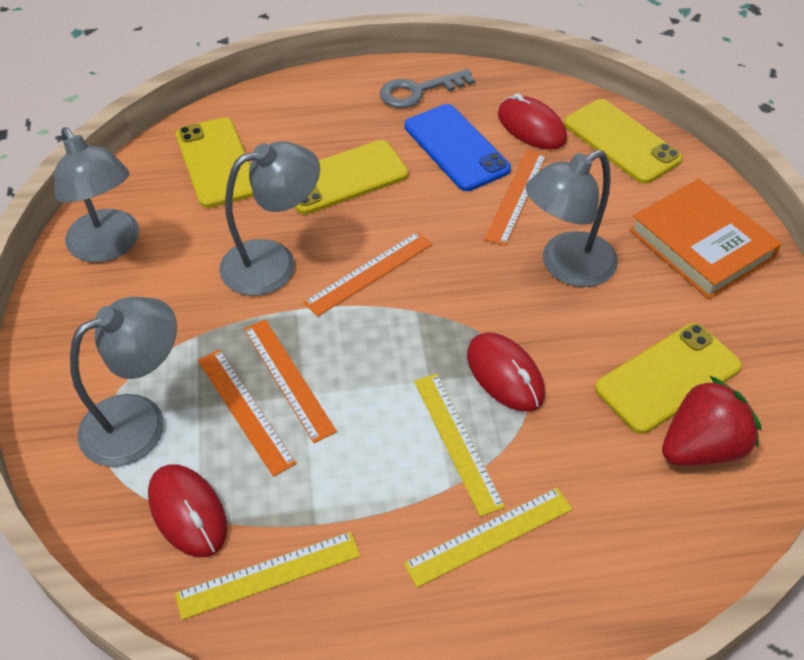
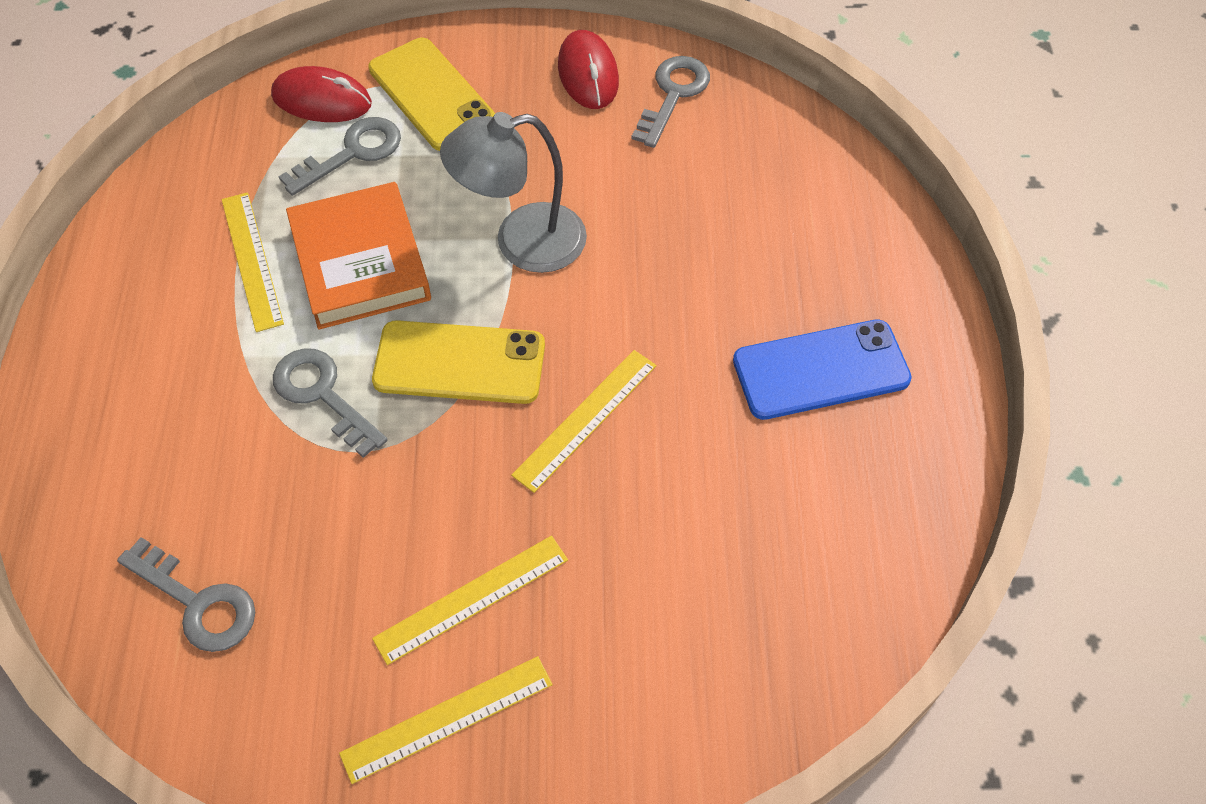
grey key: [380,69,475,108] = 1 -> [117,537,255,652] [273,348,388,458] [278,117,401,196] [632,56,710,148] = 4
grey lamp: [54,127,139,263] [70,297,177,467] [219,141,320,296] [526,150,618,287] = 4 -> [440,112,587,273] = 1
orange ruler: [198,349,297,477] [244,319,337,443] [303,232,432,317] [484,150,547,246] = 4 -> none = 0
red mouse: [148,464,228,557] [467,332,545,412] [498,93,567,150] = 3 -> [271,66,372,122] [558,30,619,109] = 2
red strawberry: [662,376,762,466] = 1 -> none = 0
yellow phone: [176,117,254,208] [295,140,408,214] [564,99,683,184] [595,323,742,434] = 4 -> [368,38,495,151] [372,320,545,404] = 2
yellow ruler: [175,532,360,620] [403,488,572,588] [414,374,505,517] = 3 -> [222,192,284,332] [339,656,553,784] [372,536,568,665] [511,350,657,493] = 4

